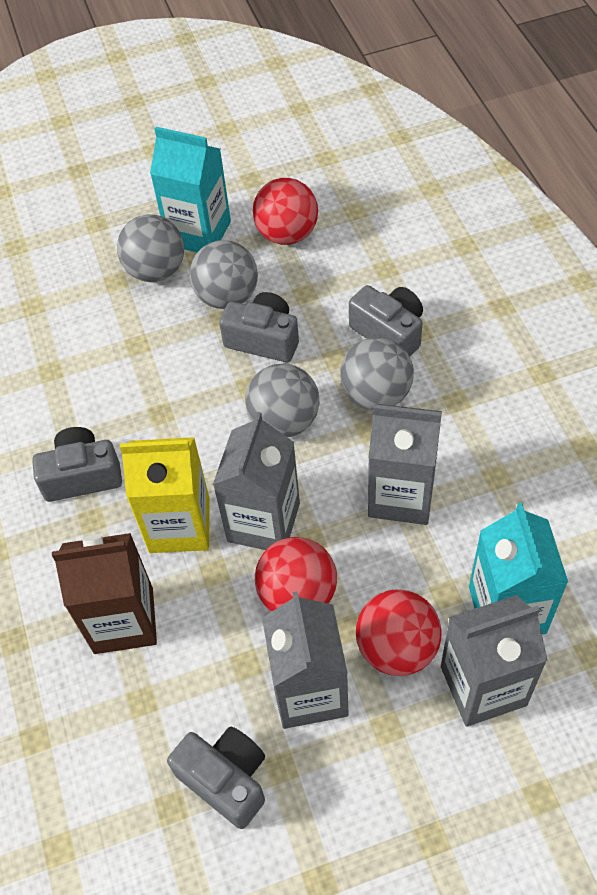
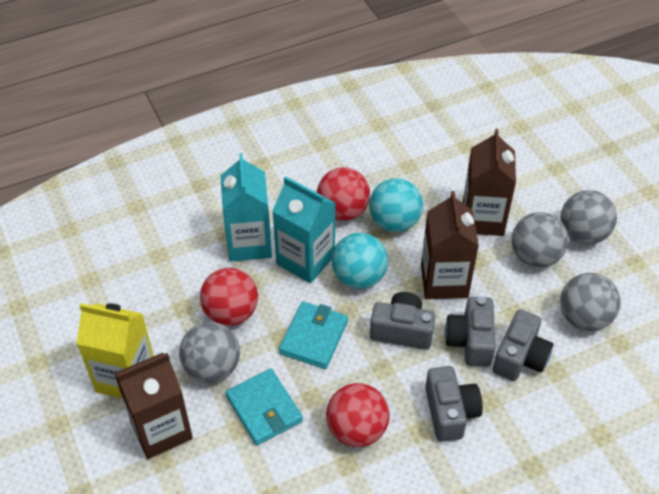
brown carton: [52,533,157,654] = 1 -> [114,353,193,459] [421,191,479,299] [462,129,516,236] = 3
grey carton: [213,412,300,550] [262,591,349,729] [368,404,442,525] [441,595,548,727] = 4 -> none = 0
turquoise ball: none = 0 -> [332,233,388,289] [369,178,423,232] = 2
turquoise wallet: none = 0 -> [226,369,303,445] [279,302,348,369] = 2

